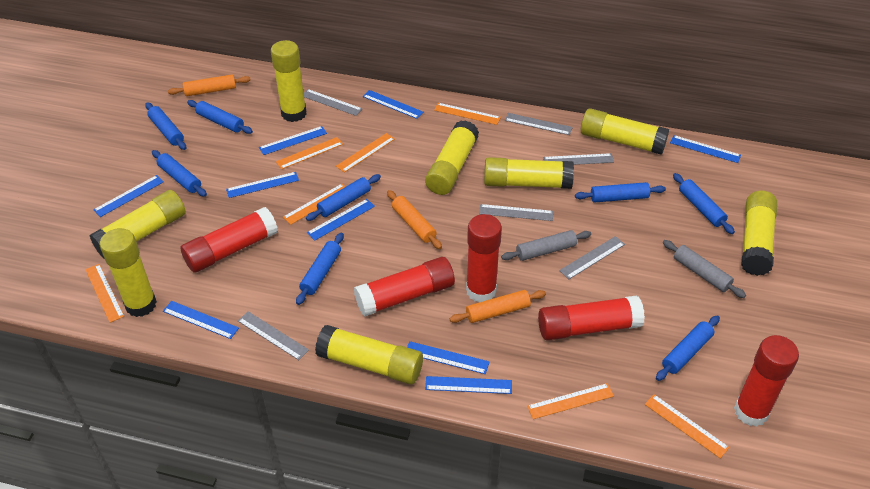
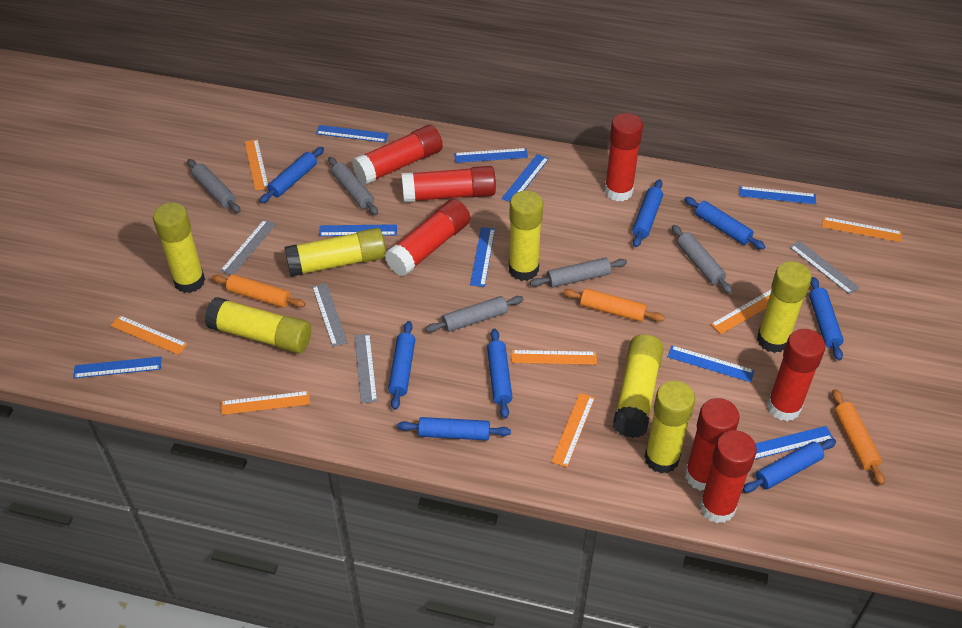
grey rolling pin: [501,230,591,261] [663,240,746,298] = 2 -> [187,159,241,213] [328,157,378,215] [425,296,524,332] [530,257,627,288] [672,225,732,294] = 5
grey ruler: [238,311,309,360] [304,89,362,116] [479,204,553,221] [505,113,573,135] [543,153,614,165] [559,236,625,279] = 6 -> [220,219,276,275] [312,283,348,347] [354,333,377,403] [790,240,859,295] = 4
red glue stick: [180,207,278,273] [354,257,455,316] [466,214,502,302] [538,295,645,341] [734,335,799,427] = 5 -> [352,125,443,185] [385,199,470,276] [402,166,496,202] [604,113,643,201] [685,398,740,491] [700,430,757,523] [767,329,826,421] = 7
yellow glue stick: [90,190,186,259] [100,228,157,317] [271,40,307,122] [315,325,423,385] [425,120,479,195] [484,157,574,189] [581,108,669,155] [741,191,777,276] = 8 -> [153,202,205,293] [205,297,311,353] [284,228,386,277] [509,190,543,281] [613,334,664,438] [644,381,695,473] [757,261,812,353] = 7

